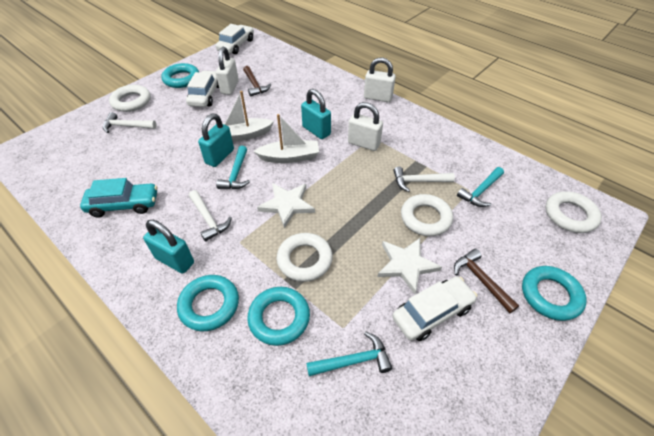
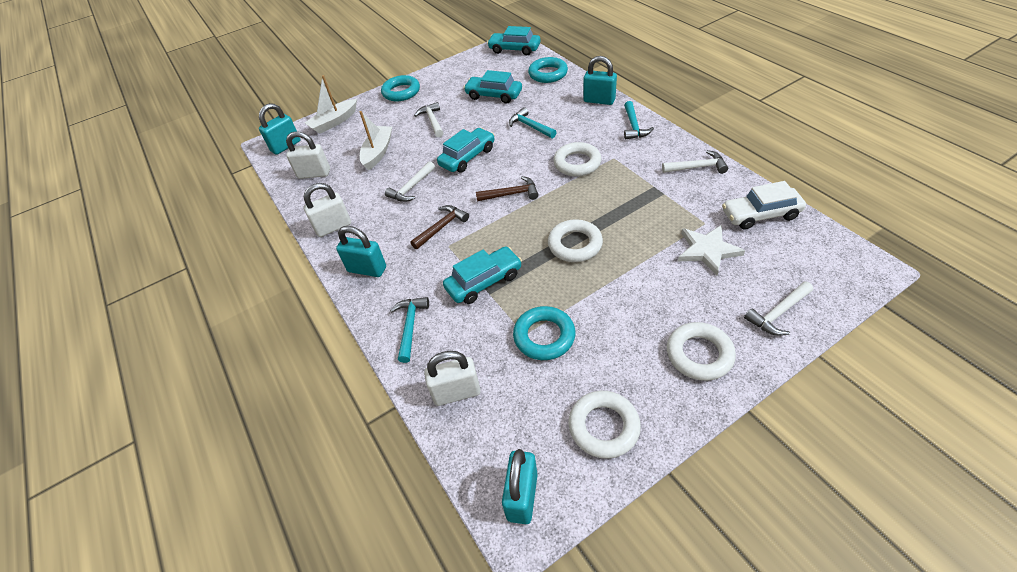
turquoise car: [80,178,157,218] = 1 -> [437,128,494,173] [443,247,522,304] [463,70,522,104] [487,26,541,56] = 4
turquoise padlock: [143,220,194,274] [198,114,234,167] [301,89,331,139] = 3 -> [259,103,300,155] [336,226,386,277] [502,449,538,524] [583,56,617,105] = 4
turquoise ring: [161,63,199,88] [177,275,239,331] [247,287,310,346] [522,266,587,321] = 4 -> [381,75,420,101] [513,306,576,360] [528,57,568,83] = 3
white car: [186,70,219,107] [216,24,254,54] [392,276,477,341] = 3 -> [722,181,806,230] = 1
white hammer: [103,112,156,133] [189,190,232,242] [393,166,455,192] = 3 -> [385,161,435,202] [414,102,443,137] [662,150,728,174] [744,281,813,336] = 4
white star: [257,183,315,228] [378,238,442,294] = 2 -> [678,225,745,276] = 1

